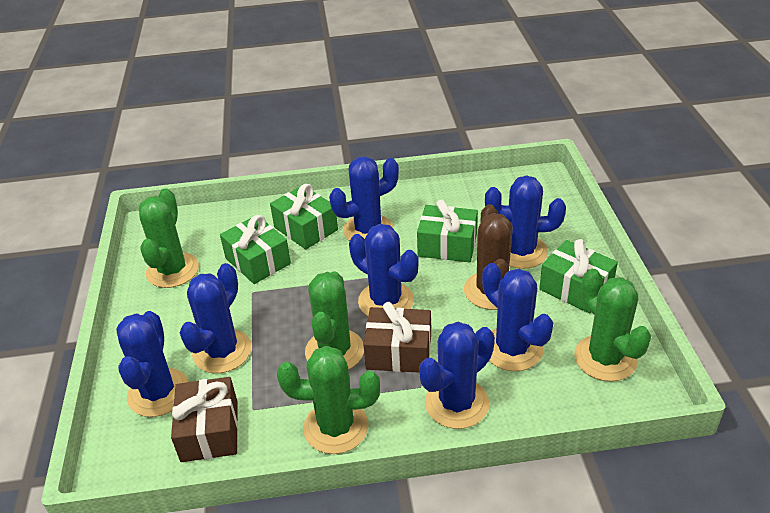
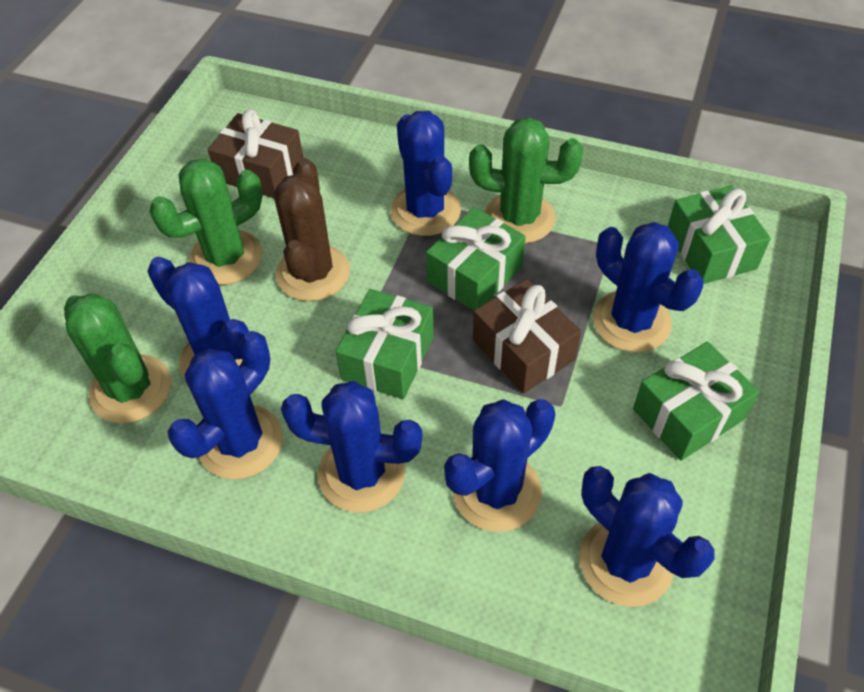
green cactus: [139,188,199,288] [277,346,380,454] [305,272,364,370] [574,269,651,382] = 4 -> [64,293,172,423] [149,158,263,285] [469,117,583,244] = 3

